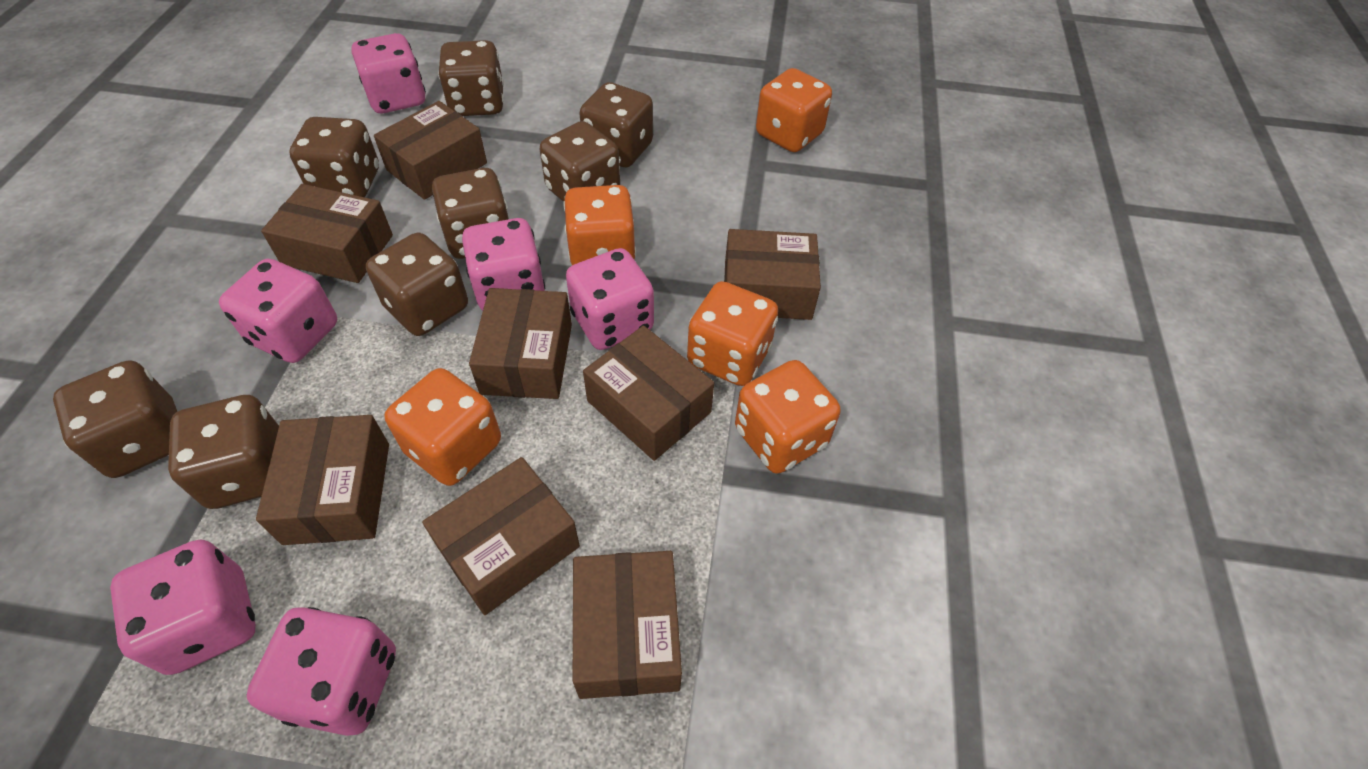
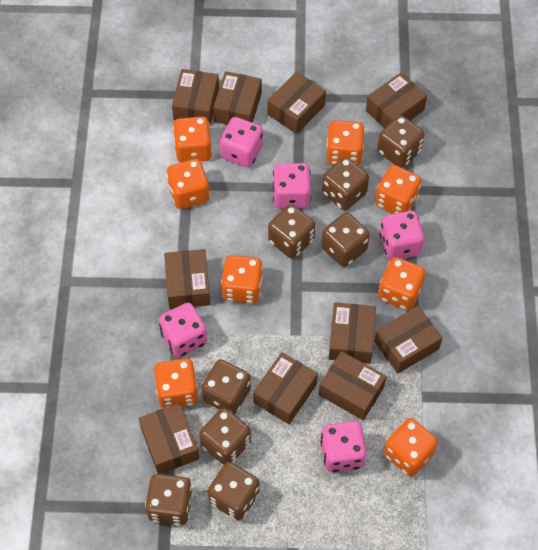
brown box: [256,415,389,545] [261,184,393,283] [374,101,487,200] [422,457,580,615] [469,288,572,399] [573,551,682,699] [583,326,714,461] [724,229,821,320] = 8 -> [139,403,199,474] [164,249,210,309] [172,69,219,125] [213,71,262,125] [253,352,318,424] [268,71,326,134] [319,351,387,420] [328,302,376,364] [366,72,427,128] [374,306,442,373] = 10
orange dice: [384,368,501,486] [564,185,636,265] [687,281,778,386] [735,360,840,474] [756,68,832,152] = 5 -> [154,358,199,409] [166,159,210,209] [173,117,212,163] [221,255,263,304] [326,120,365,166] [375,165,421,214] [378,257,426,311] [384,418,438,477] = 8
pink dice: [110,540,256,675] [219,259,337,363] [246,607,396,736] [351,33,426,113] [462,218,545,311] [566,248,654,350] = 6 -> [159,303,207,358] [220,117,263,168] [273,163,311,209] [320,421,366,472] [380,211,424,260] = 5

